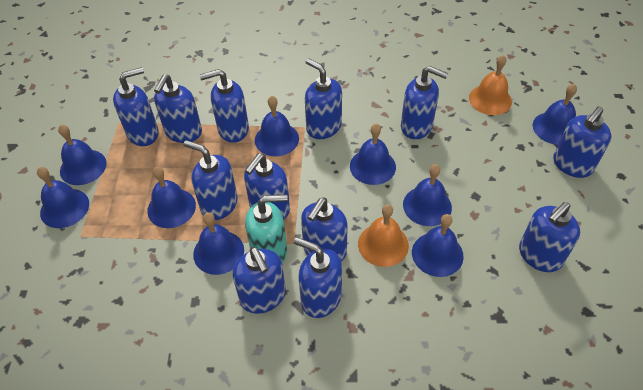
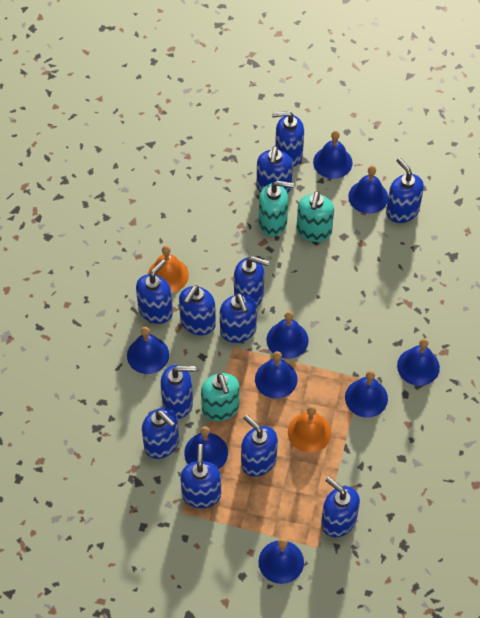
turquoise soap dispenser: [245,194,288,264] = 1 -> [201,373,240,421] [259,181,294,236] [296,191,334,242] = 3

